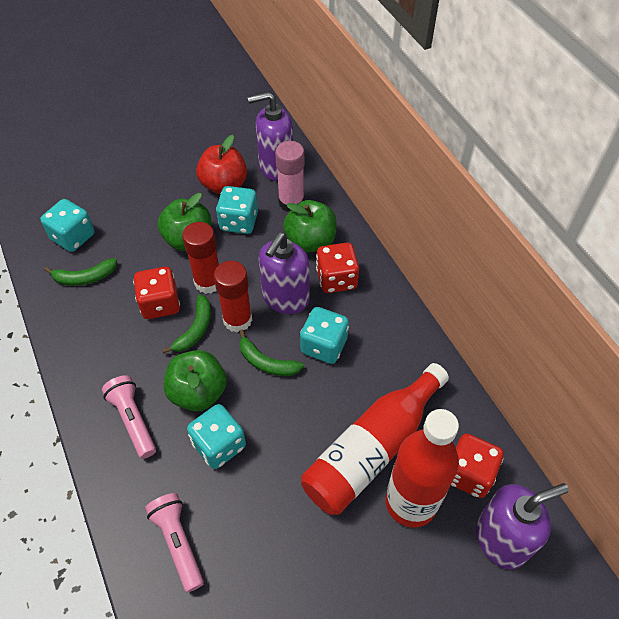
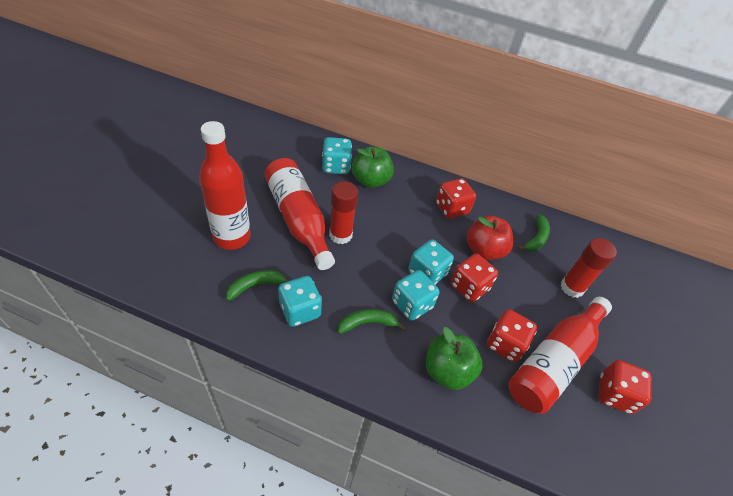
green apple: [157,193,211,251] [164,350,227,411] [283,200,337,252] = 3 -> [352,147,394,188] [426,327,483,390] = 2
pink flashlight: [102,375,156,459] [145,493,204,593] = 2 -> none = 0
pink glue stick: [275,141,304,212] = 1 -> none = 0
purple soap dispenser: [248,92,293,181] [259,232,310,314] [476,483,569,569] = 3 -> none = 0
red bottle: [301,363,449,515] [386,409,459,528] = 2 -> [199,121,251,250] [264,158,335,270] [508,297,612,414] = 3
red dice: [133,267,180,319] [316,243,359,293] [451,434,504,498] = 3 -> [436,178,476,219] [451,253,498,302] [486,309,537,362] [598,360,652,414] = 4

